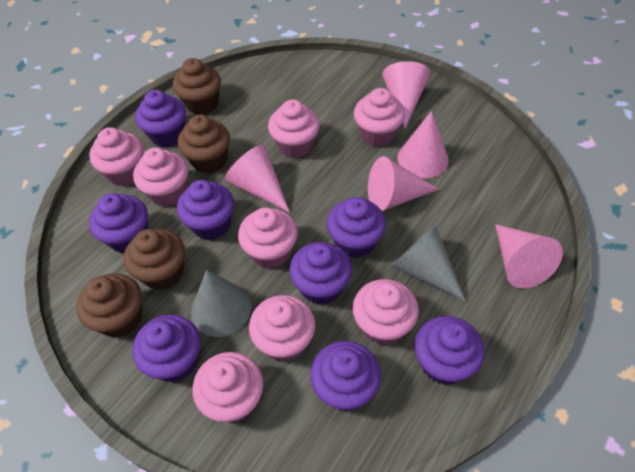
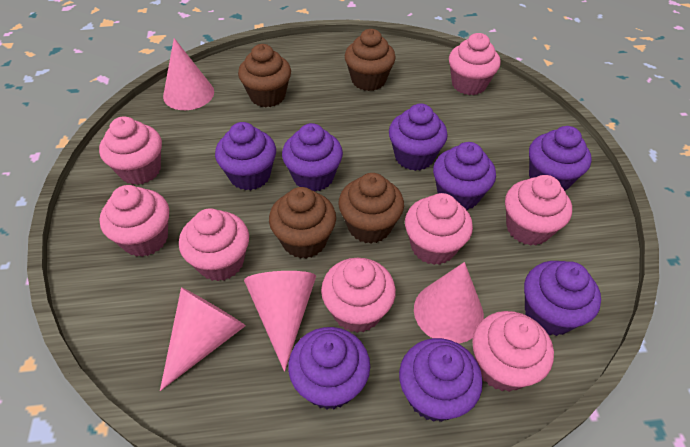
grey cone: [191,270,251,337] [391,225,466,302] = 2 -> none = 0
pink cone: [224,145,289,212] [368,156,439,211] [382,61,430,129] [397,111,449,178] [495,224,563,289] = 5 -> [160,287,246,391] [163,38,214,110] [244,271,316,371] [414,262,484,344] = 4

